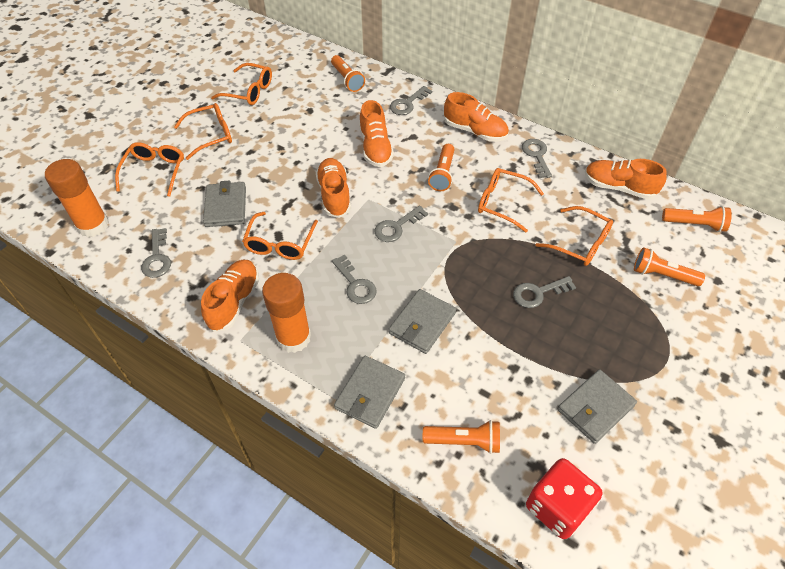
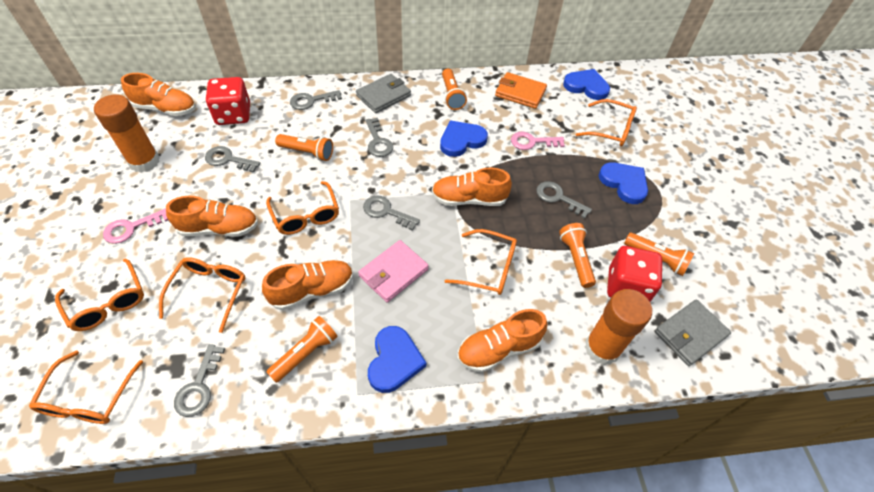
blue heart: none = 0 -> [368,326,426,393] [440,120,488,157] [563,69,610,100] [599,162,648,204] = 4
grey wallet: [203,180,246,227] [334,356,405,429] [389,289,456,354] [558,369,637,444] = 4 -> [356,74,411,113] [654,299,731,366] = 2
orange wallet: none = 0 -> [495,72,547,109] = 1
pink key: none = 0 -> [103,208,168,244] [511,132,565,150] = 2
pink wallet: none = 0 -> [358,240,429,303] = 1
red dice: [526,458,602,539] = 1 -> [206,77,250,125] [607,246,662,302] = 2

